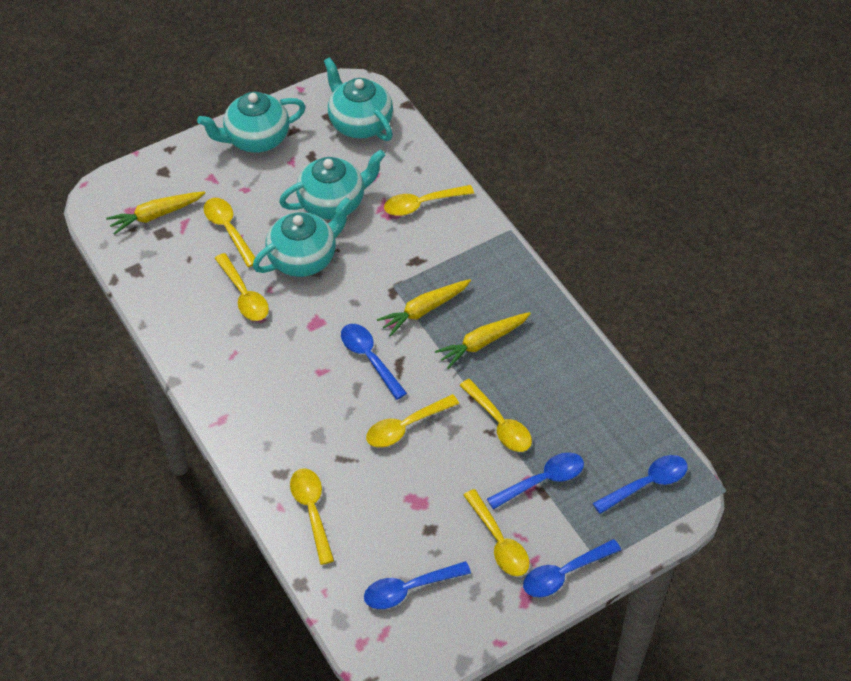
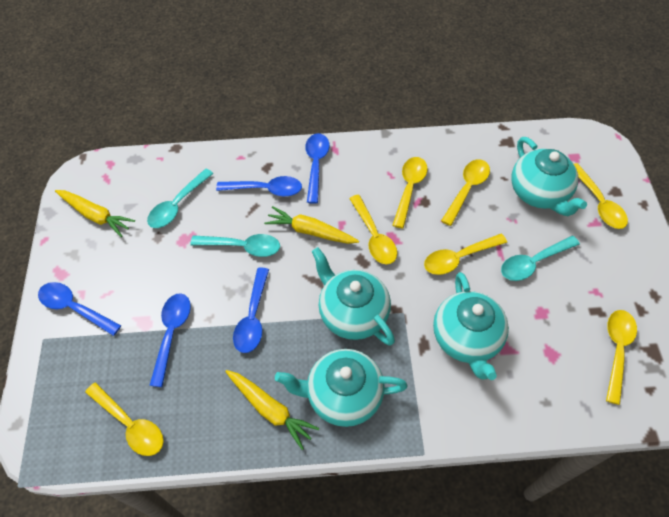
turquoise spoon: none = 0 -> [147,169,214,228] [190,234,280,257] [501,236,580,281] = 3

